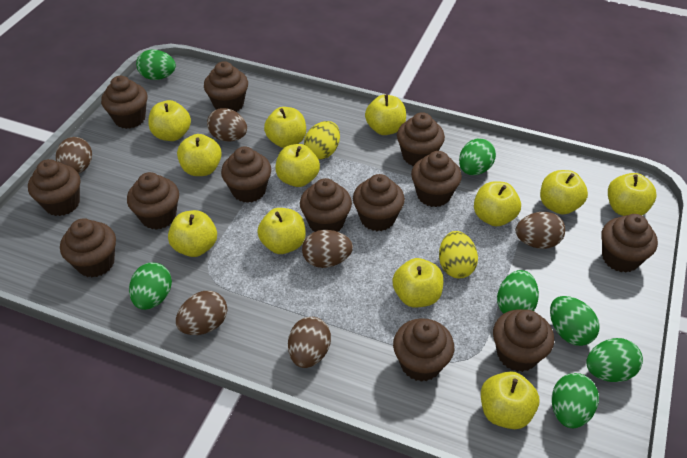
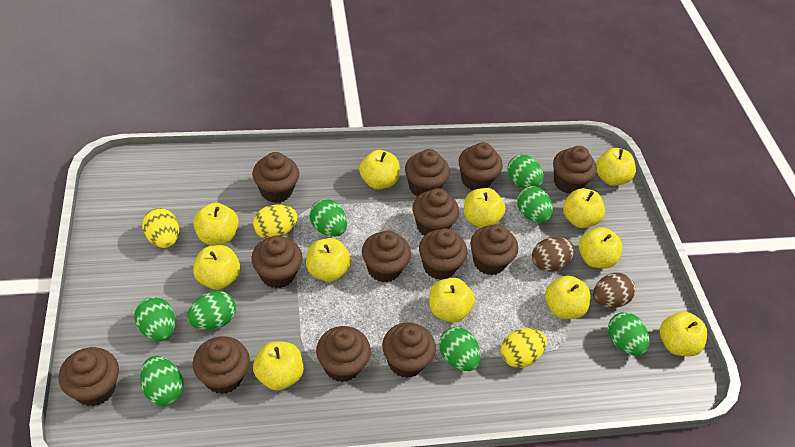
brown egg: [56,137,92,174] [176,291,227,335] [207,108,247,142] [288,317,331,368] [302,230,353,268] [516,212,565,249] = 6 -> [532,237,575,272] [593,273,635,308] = 2
green egg: [129,263,172,310] [136,49,176,80] [459,139,496,175] [497,270,539,314] [550,296,600,346] [552,373,599,428] [586,338,643,382] = 7 -> [134,297,175,341] [140,356,184,406] [187,291,236,330] [310,199,347,237] [439,327,481,371] [507,155,544,188] [517,186,553,223] [608,312,649,356] = 8
yellow egg: [304,121,340,159] [439,231,478,278] = 2 -> [142,208,179,248] [253,204,298,239] [501,328,547,368] = 3

